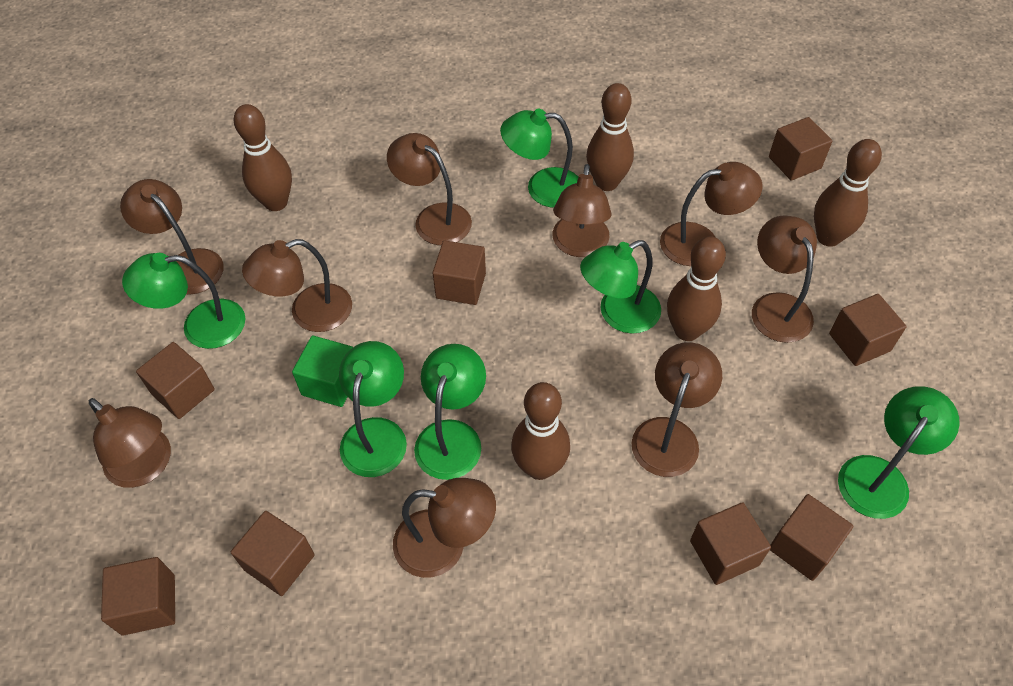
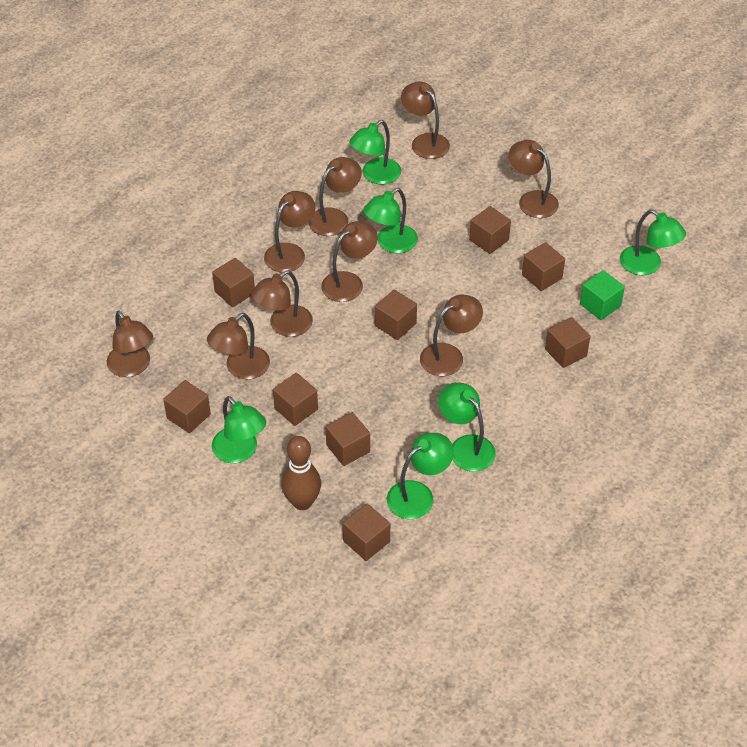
brown bowling pin: [234,104,292,211] [511,382,570,480] [586,83,634,191] [667,236,726,341] [814,139,882,247] = 5 -> [281,436,321,510] = 1
brown cube: [101,557,175,636] [136,342,215,419] [231,511,315,596] [433,240,486,305] [690,502,771,585] [769,117,832,181] [770,494,853,581] [829,294,907,366] = 8 -> [163,380,211,433] [212,258,255,307] [273,373,318,426] [326,412,370,466] [343,503,390,561] [375,290,417,340] [469,206,511,254] [522,242,565,291] [545,317,591,368] = 9

